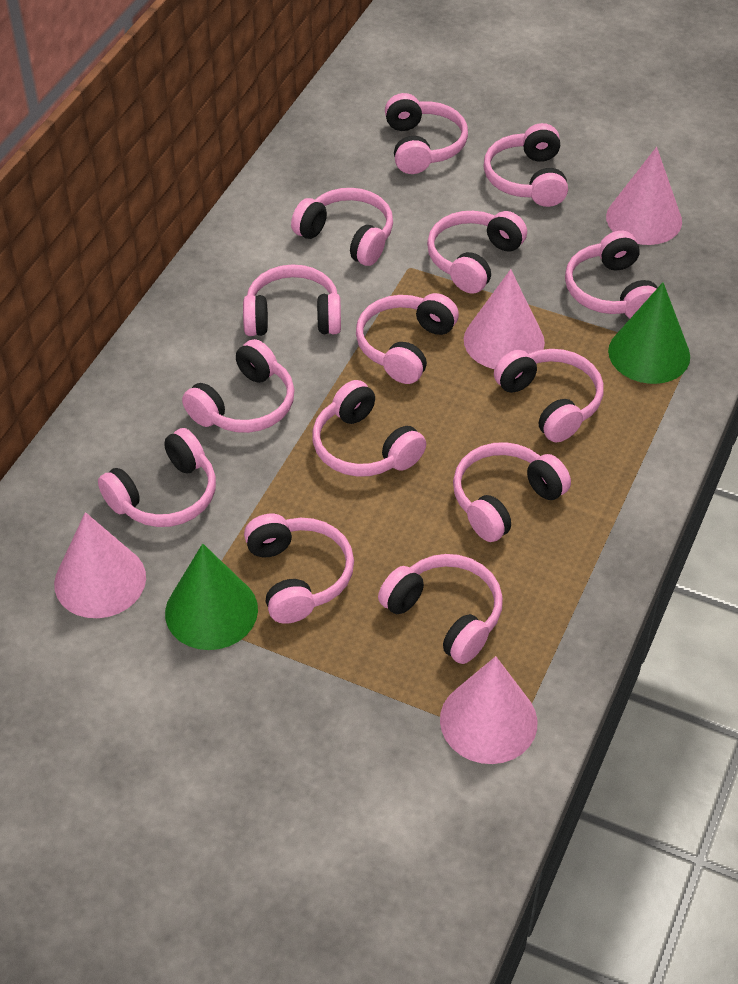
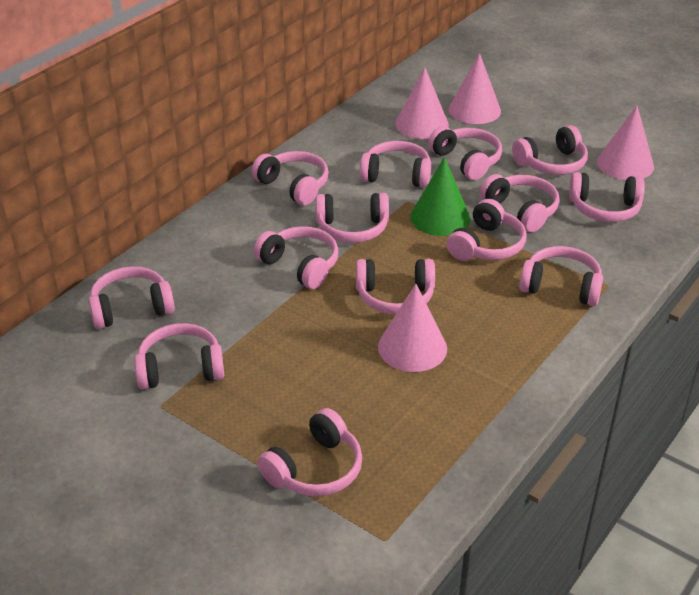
green cone: [165,544,258,650] [608,282,690,384] = 2 -> [410,157,471,236] = 1

